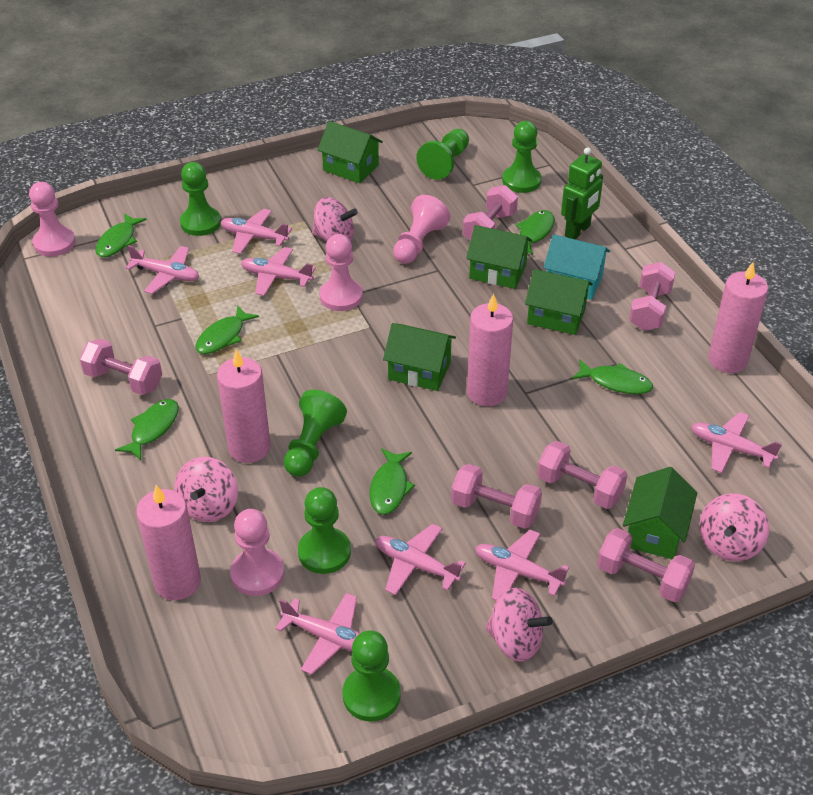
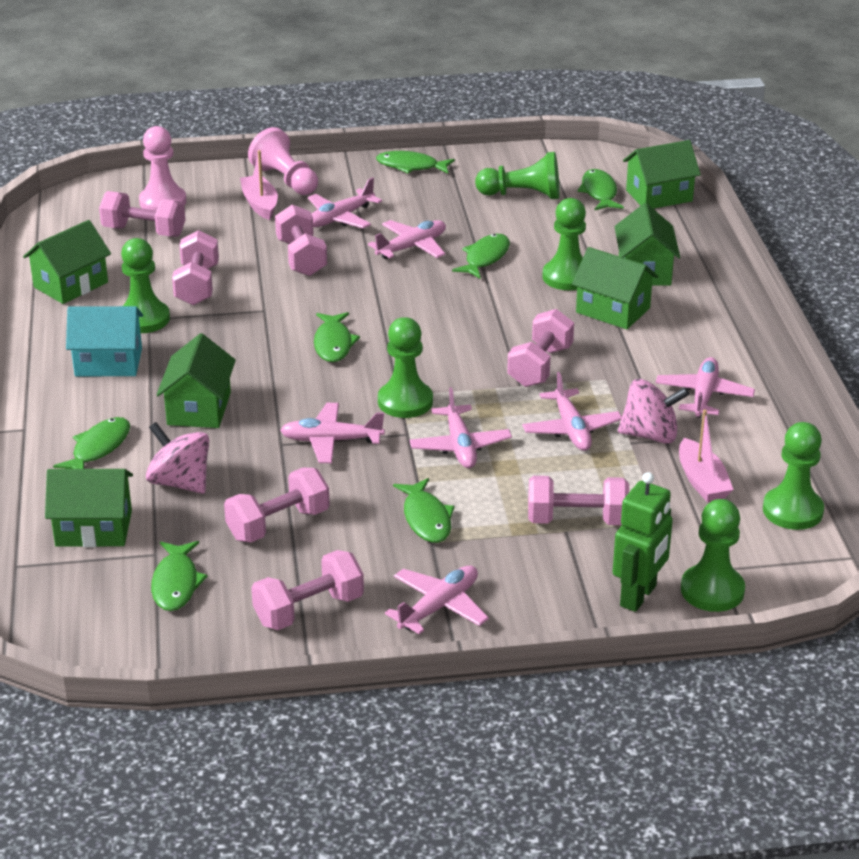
green fish: [95,213,147,257] [115,399,179,460] [195,306,259,354] [369,448,415,515] [515,210,555,255] [572,359,653,394] = 6 -> [53,417,130,469] [151,541,208,611] [314,312,360,362] [376,151,455,174] [393,478,455,543] [452,234,510,278] [577,169,624,211] = 7
green house: [317,121,383,183] [383,323,456,391] [466,225,532,289] [525,269,593,335] [623,467,697,559] = 5 -> [23,220,111,304] [45,469,133,547] [156,333,236,428] [572,247,658,329] [614,203,680,286] [623,140,701,209] = 6
pink boat: none = 0 -> [240,150,278,220] [679,409,734,503] = 2
pink candle: [136,485,201,600] [217,349,270,463] [467,293,513,406] [708,262,768,373] = 4 -> none = 0
pink dumbbell: [80,339,162,395] [451,464,542,529] [463,185,518,241] [537,441,627,509] [597,528,695,602] [629,262,676,331] = 6 -> [99,191,185,237] [172,230,219,306] [224,467,330,542] [251,550,364,630] [275,205,327,276] [507,309,574,387] [528,476,629,525] = 7
pink pawn: [29,182,76,257] [230,509,284,596] [319,234,363,311] [393,195,450,264] = 4 -> [139,126,187,211] [248,127,318,195] = 2
pink spinning top: [175,457,238,522] [312,197,358,242] [485,588,552,662] [700,493,769,561] = 4 -> [146,422,209,494] [618,379,689,444] = 2

